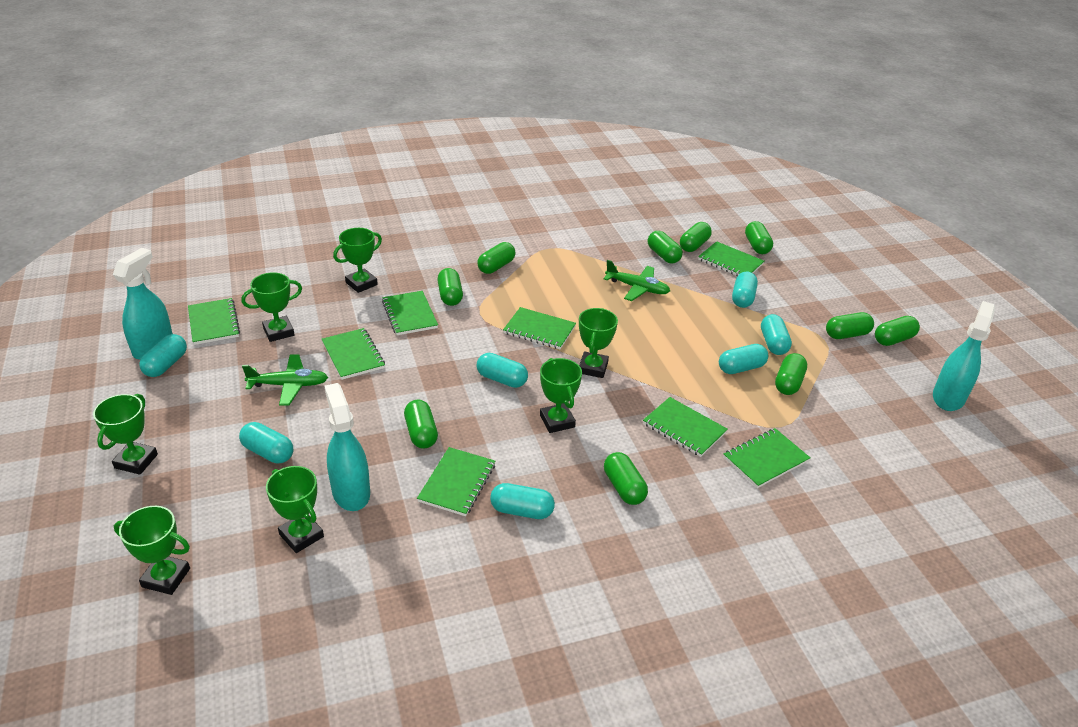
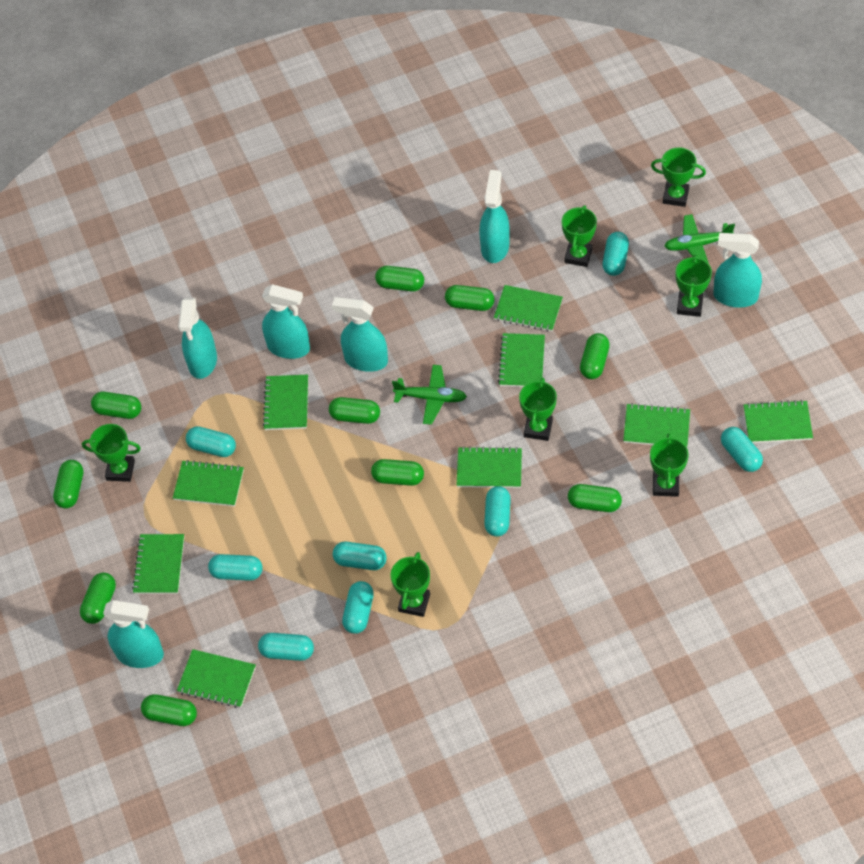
green notebook: [188,298,240,345] [322,328,385,380] [382,291,438,335] [417,447,495,516] [503,307,576,349] [643,397,728,457] [698,241,764,276] [723,428,811,488] = 8 -> [132,534,184,594] [173,460,244,507] [177,649,256,708] [263,375,308,430] [457,446,522,488] [494,285,563,332] [498,333,545,387] [623,403,690,447] [744,400,813,443] = 9
turquoise capsule: [139,334,187,377] [239,422,293,463] [477,353,528,388] [490,483,555,519] [719,344,768,374] [732,271,758,308] [761,314,792,355] = 7 -> [186,426,236,457] [208,554,263,581] [258,633,314,661] [333,542,387,570] [342,581,374,634] [484,486,511,537] [602,232,629,276] [721,427,763,472] = 8
turquoise spray bottle: [113,248,173,360] [324,383,370,511] [933,301,996,411] = 3 -> [103,600,164,668] [178,298,217,379] [262,284,310,359] [332,297,388,372] [479,170,510,263] [713,233,762,308] = 6

